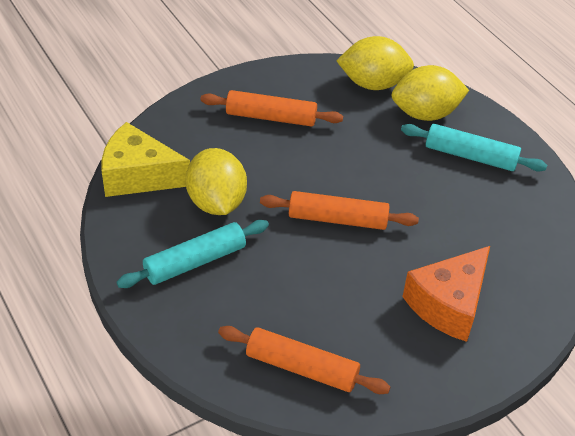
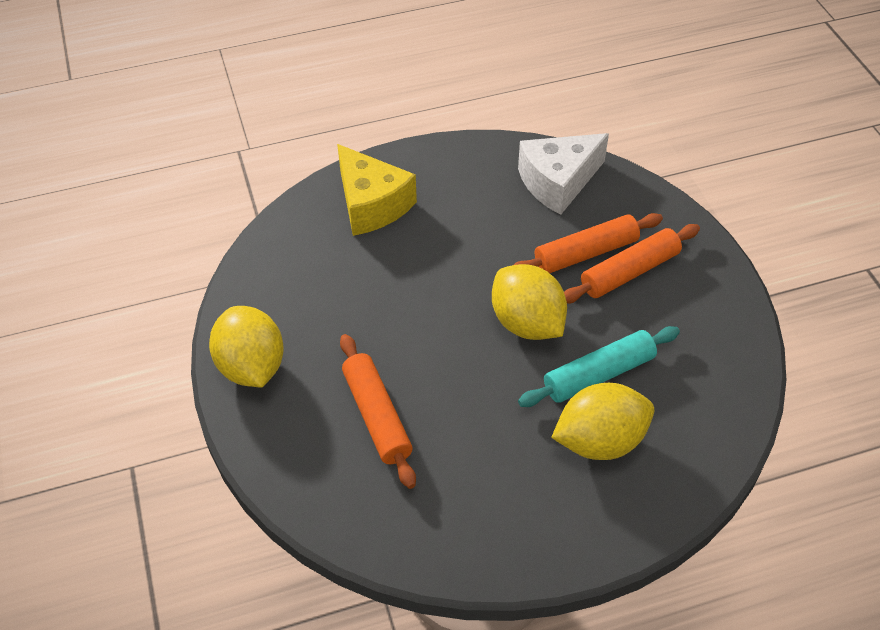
orange cheese: [402,246,490,342] = 1 -> none = 0
turquoise rolling pin: [117,220,269,288] [401,124,547,172] = 2 -> [518,326,680,407] = 1
white cheese: none = 0 -> [518,133,609,215] = 1

